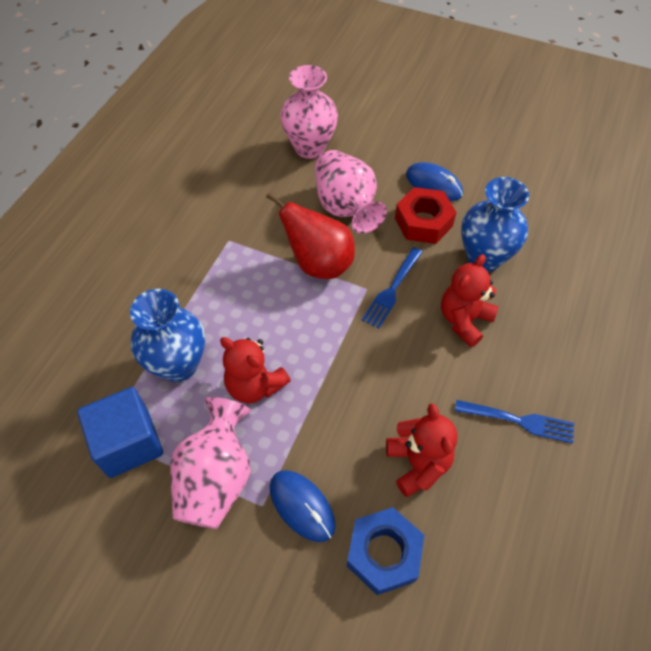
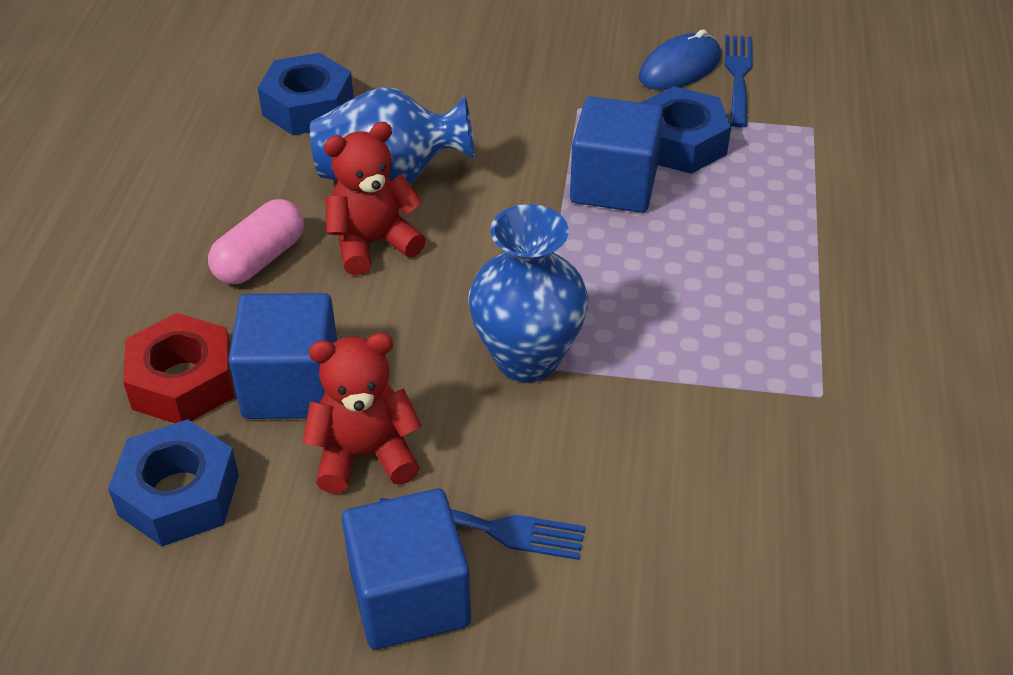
blue cube: [77,387,163,478] = 1 -> [228,293,337,419] [342,489,471,650] [570,97,663,213] = 3
blue mouse: [270,470,336,542] [406,162,463,201] = 2 -> [639,29,721,90] = 1
blue nut: [347,507,424,595] = 1 -> [108,419,239,546] [258,53,354,135] [641,86,731,174] = 3
pink capsule: none = 0 -> [208,199,304,285] = 1
pink vase: [170,397,251,529] [280,65,338,159] [315,150,387,233] = 3 -> none = 0
red pear: [266,192,355,279] = 1 -> none = 0
red teddy bear: [220,337,291,403] [386,404,457,497] [441,254,499,347] = 3 -> [303,333,422,494] [324,122,426,276] = 2

